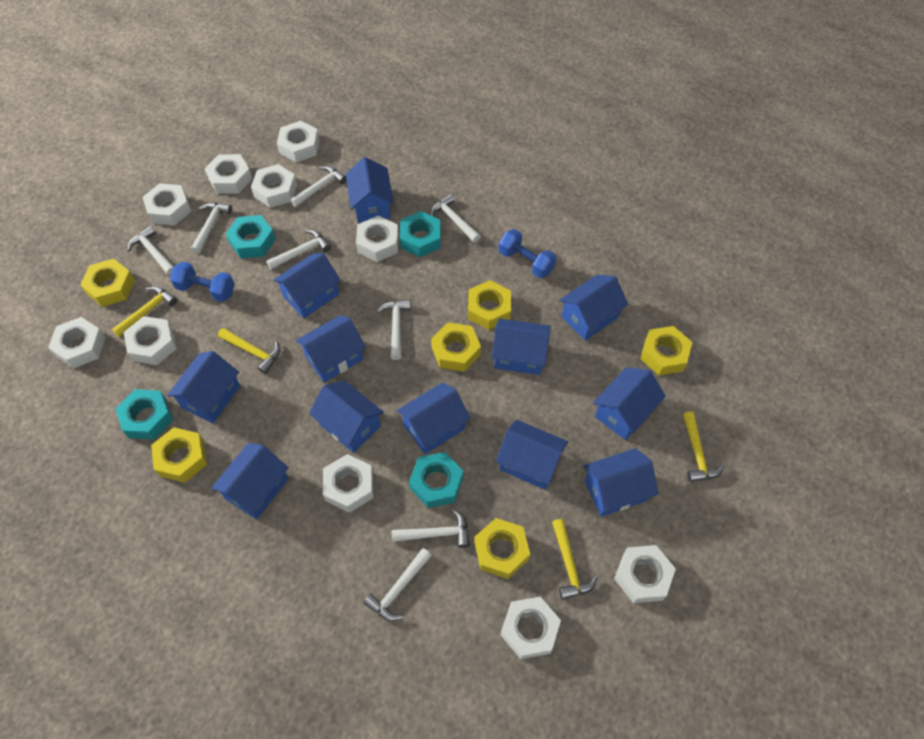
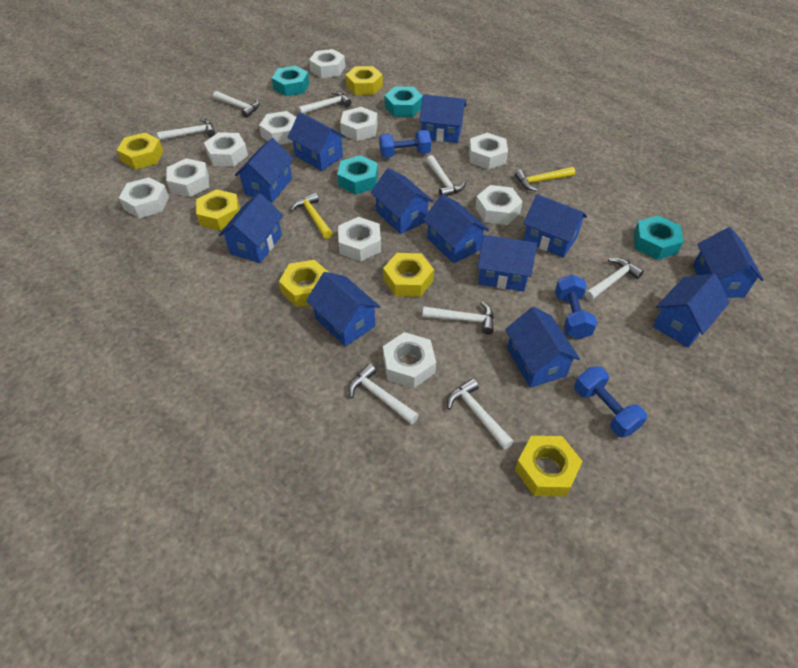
blue dumbbell: [170,262,235,302] [498,229,556,278] = 2 -> [379,130,431,158] [555,274,597,339] [574,366,647,438] = 3
yellow hammer: [112,286,177,337] [218,328,280,374] [552,519,598,600] [683,411,725,482] = 4 -> [290,193,333,239] [515,167,575,191] = 2

